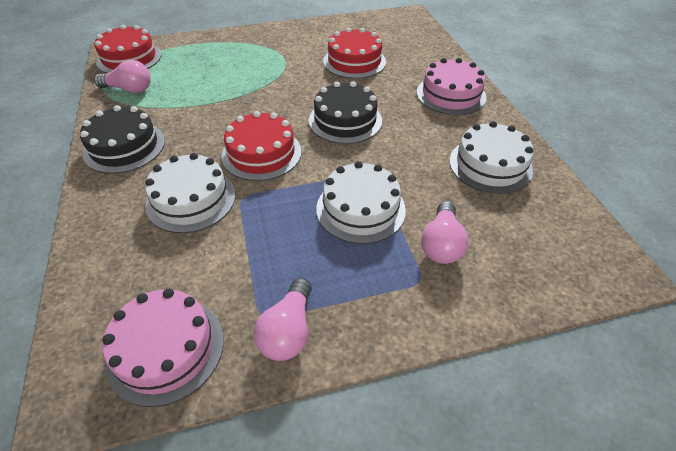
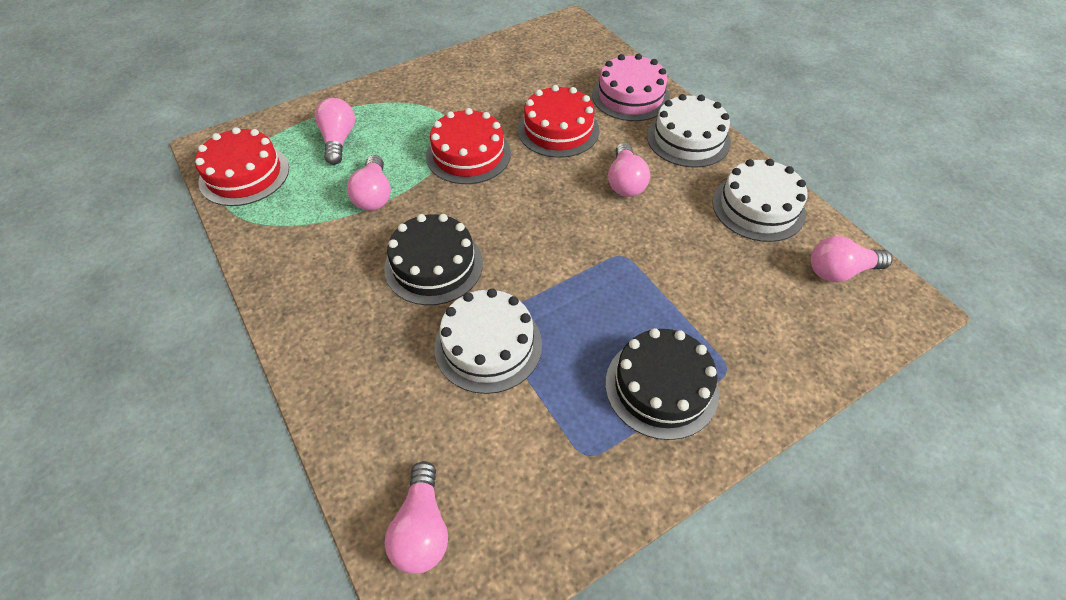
pink cake: [102,288,224,407] [417,58,487,115] = 2 -> [592,54,670,121] = 1
pink light bulb: [94,60,151,93] [254,278,312,361] [421,201,468,264] = 3 -> [315,98,355,165] [347,155,391,211] [385,461,448,574] [608,142,650,197] [811,236,893,282] = 5

